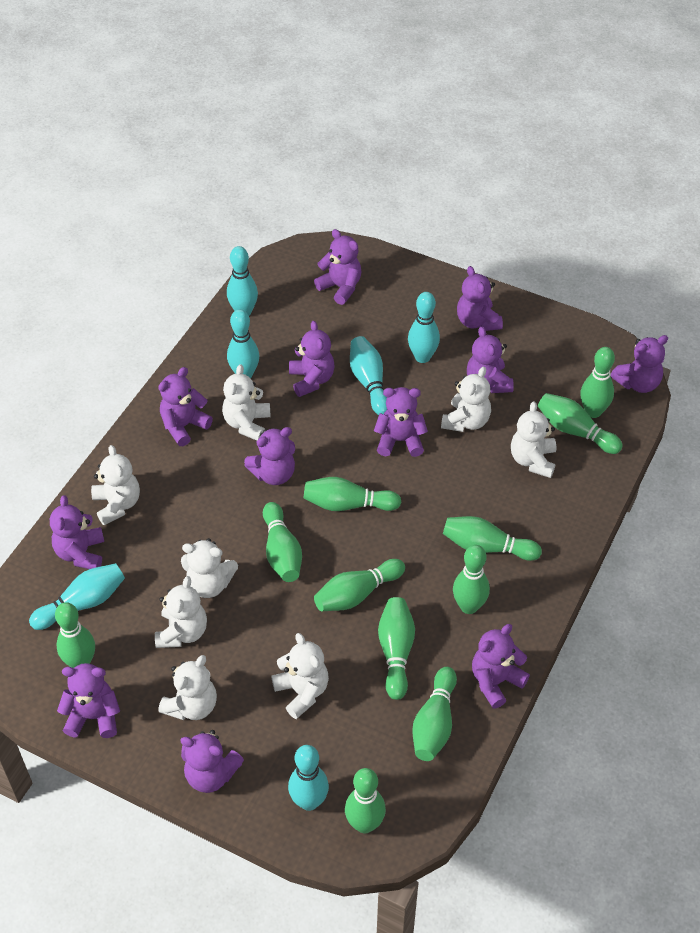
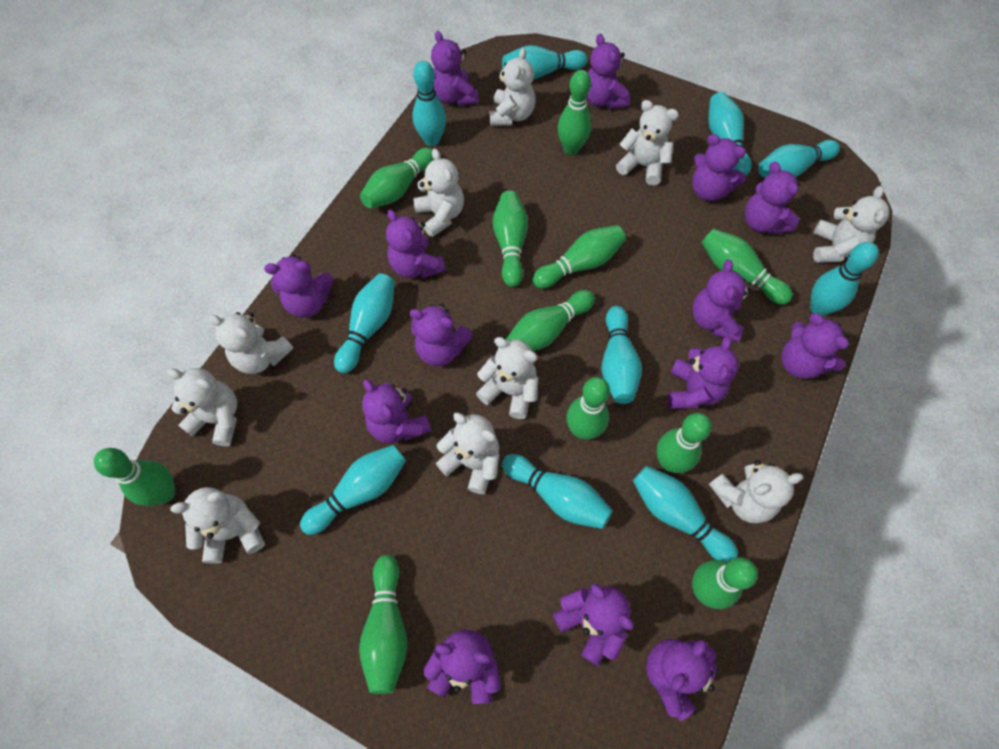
purple teddy bear: [50,495,104,569] [57,663,120,738] [158,367,213,446] [180,730,244,793] [244,427,295,485] [289,321,335,397] [314,229,361,305] [374,387,428,457] [457,266,503,331] [467,327,514,393] [472,624,530,709] [610,335,668,393] = 12 -> [264,254,333,318] [362,379,431,443] [386,210,446,278] [409,304,472,366] [423,630,501,704] [431,31,479,106] [553,584,634,666] [587,34,630,109] [646,639,717,721] [667,336,739,409] [692,134,746,201] [692,260,752,342] [745,162,800,235] [781,313,849,379] = 14
turquoise bowling pin: [29,563,125,630] [227,246,258,316] [227,309,259,379] [288,745,329,811] [350,336,387,415] [408,292,440,363] = 6 -> [300,445,406,535] [334,273,395,373] [413,61,446,146] [502,45,587,79] [502,454,613,529] [602,306,642,404] [633,466,738,562] [708,92,751,175] [758,140,840,178] [810,242,879,316] = 10
white teddy bear: [91,445,140,525] [155,576,207,648] [158,655,217,720] [181,538,238,598] [222,364,270,440] [271,633,329,719] [441,367,491,432] [511,401,556,478] = 8 -> [167,368,237,446] [170,487,265,564] [209,312,294,374] [413,149,464,237] [436,413,499,494] [476,337,538,419] [490,48,536,126] [616,100,679,186] [709,460,803,524] [813,186,889,263] = 10

